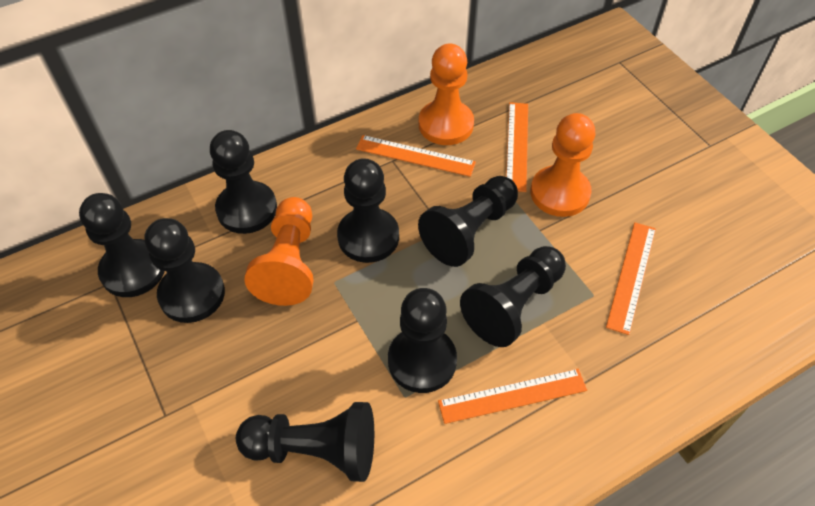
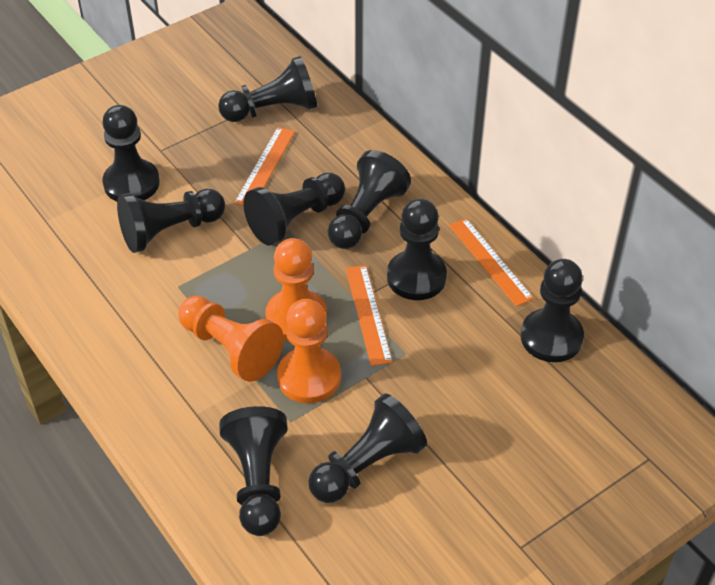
black pawn: [79,193,165,297] [144,218,225,323] [210,130,277,234] [236,402,374,482] [337,158,399,263] [388,288,457,393] [418,176,518,267] [460,246,566,347] = 8 -> [102,105,160,202] [117,189,225,253] [218,56,317,122] [219,406,288,536] [243,173,345,245] [309,393,427,503] [328,150,411,249] [387,198,447,300] [521,259,584,362] = 9
orange ruler: [356,135,476,177] [438,369,587,424] [506,102,528,192] [606,222,656,335] = 4 -> [234,127,295,206] [346,265,393,366] [449,218,534,307] = 3

